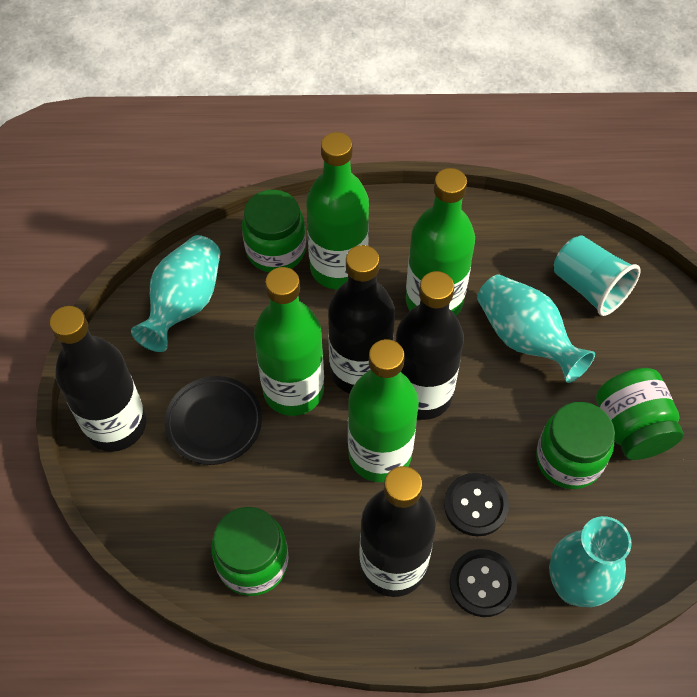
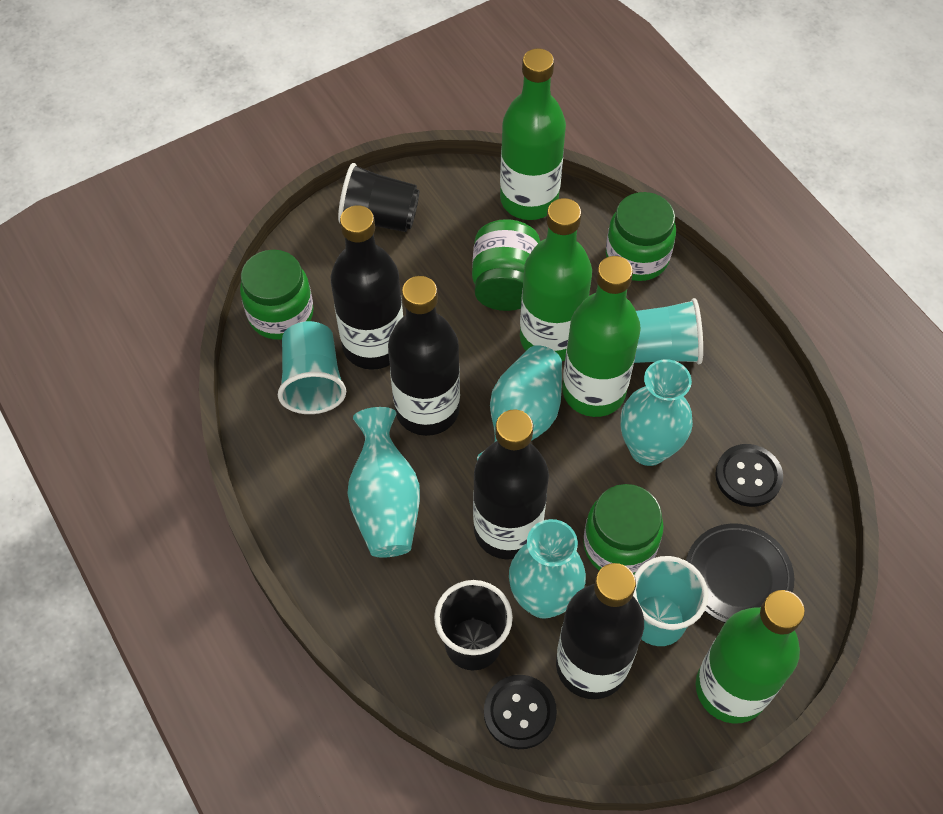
black cup: none = 0 -> [338,163,419,232] [434,580,513,671] = 2
turquoise cup: [554,236,640,316] = 1 -> [278,321,346,414] [633,556,708,646] [634,298,703,364] = 3
turquoise vase: [131,235,221,352] [477,274,595,383] [549,516,632,607] = 3 -> [347,407,420,557] [477,345,562,460] [509,519,586,618] [620,359,693,466] = 4

